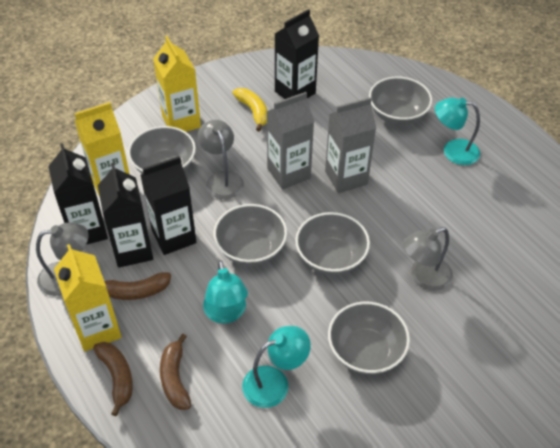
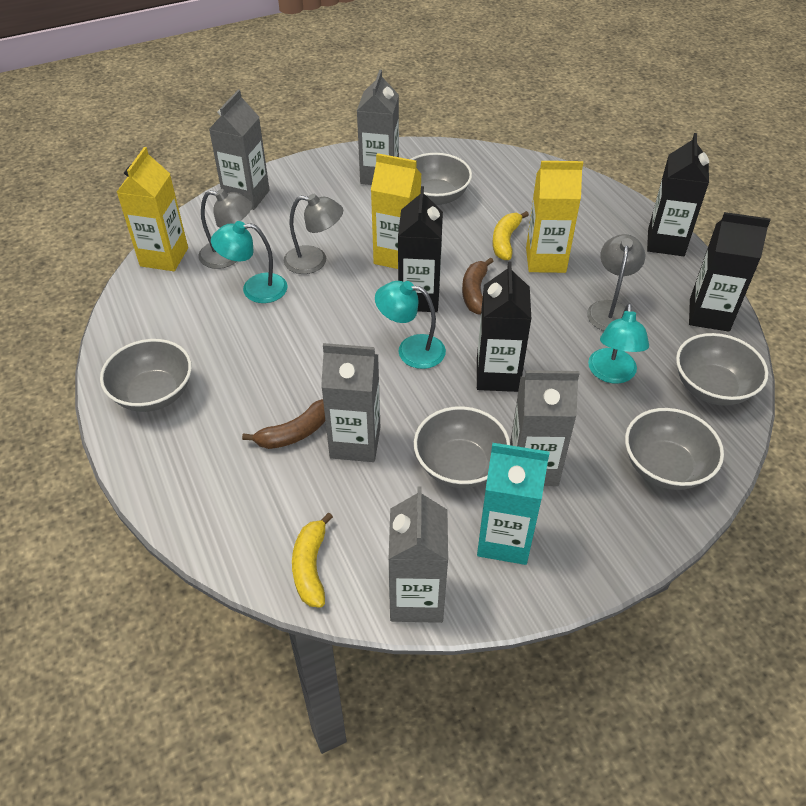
brown banana: [93,342,133,416] [104,272,171,300] [160,334,192,410] = 3 -> [242,399,325,449] [462,257,494,315] = 2
grey carton: [267,92,314,190] [325,97,376,193] = 2 -> [209,90,270,210] [321,343,380,462] [357,69,399,185] [389,487,448,623] [510,370,580,486] = 5
turquoise carton: none = 0 -> [477,443,550,565] = 1
yellow banana: [233,88,267,131] = 1 -> [292,512,333,608] [493,211,529,260] = 2

